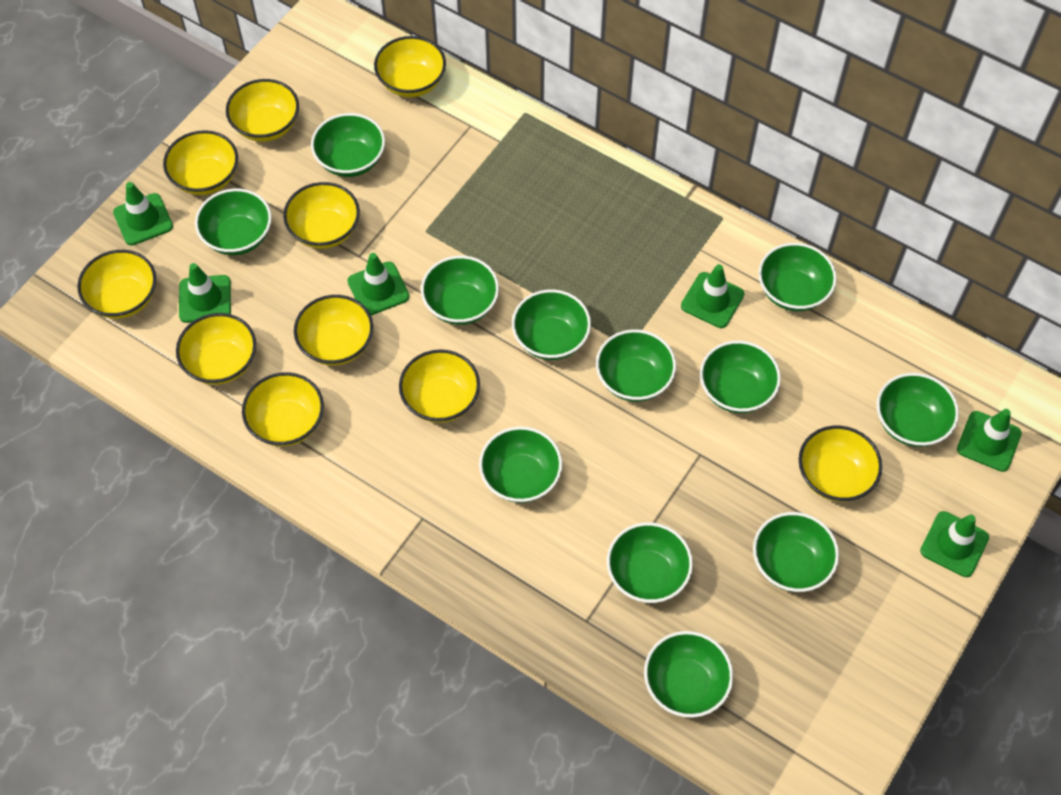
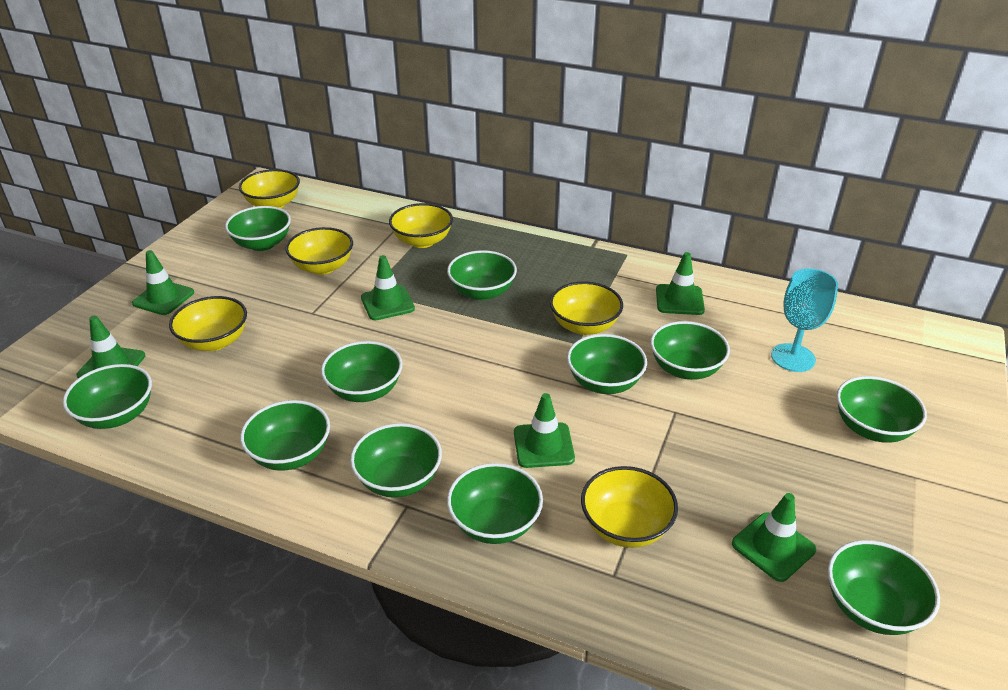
green bowl: [195,189,272,255] [311,113,385,177] [421,256,499,325] [479,426,562,503] [512,289,591,360] [596,329,676,402] [607,522,693,603] [644,631,733,718] [700,340,781,413] [753,512,839,592] [758,243,837,311] [877,373,959,447] = 12 -> [63,364,152,429] [225,206,291,251] [240,400,330,471] [321,341,403,402] [350,423,442,498] [447,250,517,300] [447,463,543,544] [567,334,647,394] [650,321,730,380] [828,540,940,635] [837,376,927,443] = 11
turquoise goblet: none = 0 -> [771,269,838,372] = 1
yellow bowl: [77,250,156,319] [163,130,238,195] [176,313,256,385] [226,79,299,142] [242,372,324,446] [283,182,360,249] [294,295,373,366] [374,36,446,97] [399,349,480,423] [799,426,882,502] = 10 -> [169,296,247,351] [239,169,300,208] [285,227,353,275] [389,203,453,248] [550,281,623,335] [581,466,678,548] = 6

